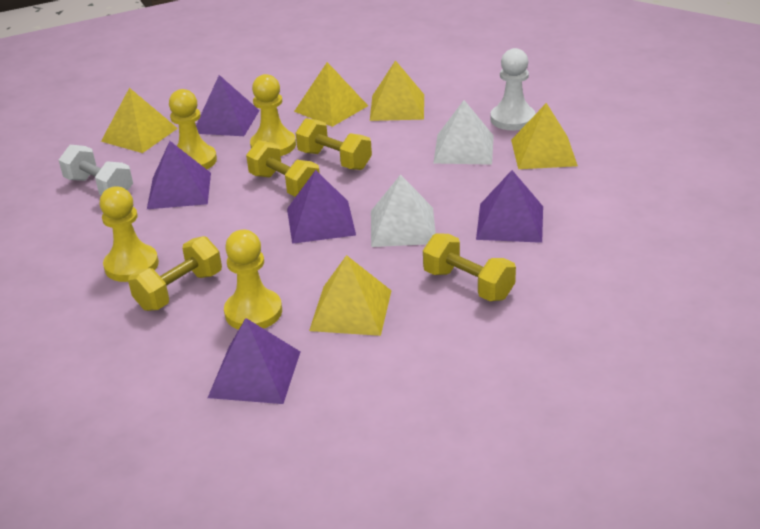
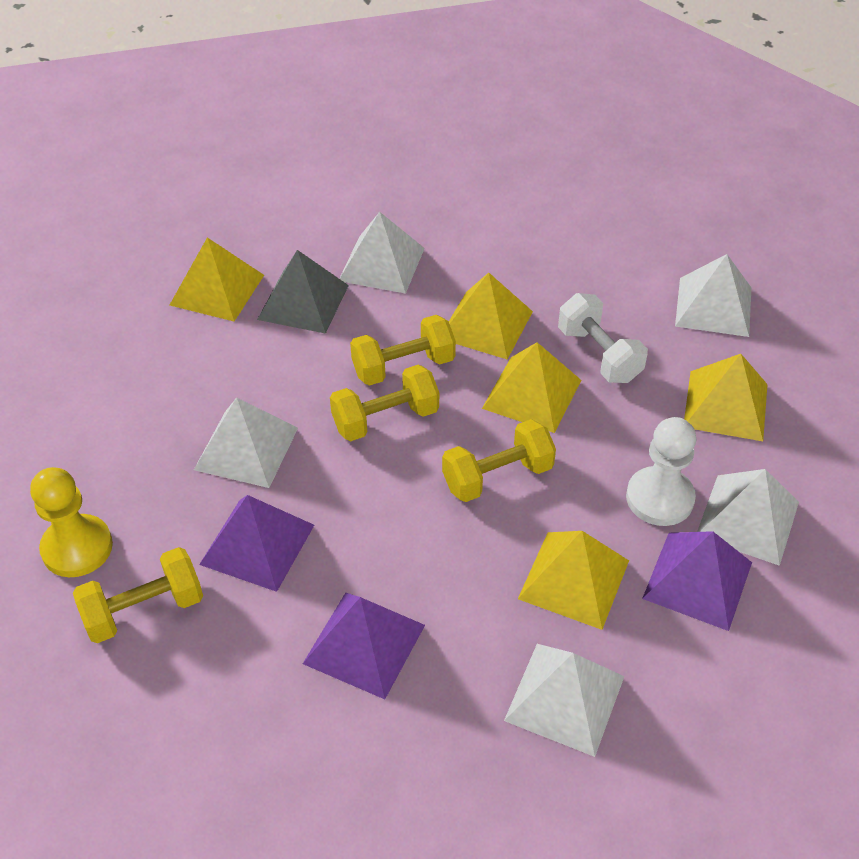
grey pyramid: none = 0 -> [257,250,349,334] = 1
purple pyramid: [147,141,211,209] [196,75,260,136] [208,318,300,404] [287,170,356,244] [476,170,543,243] = 5 -> [199,495,314,592] [303,593,425,699] [642,531,752,631] = 3
white pyramid: [371,175,436,247] [433,100,494,165] = 2 -> [194,398,298,488] [339,212,425,294] [504,644,625,757] [675,254,751,337] [697,469,799,566] = 5
yellow pawn: [100,187,159,282] [169,89,217,169] [224,230,282,330] [250,74,296,156] = 4 -> [30,467,113,577] = 1

